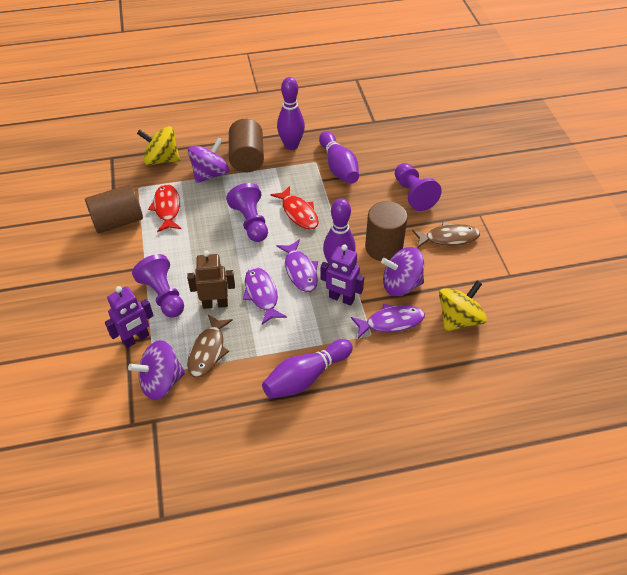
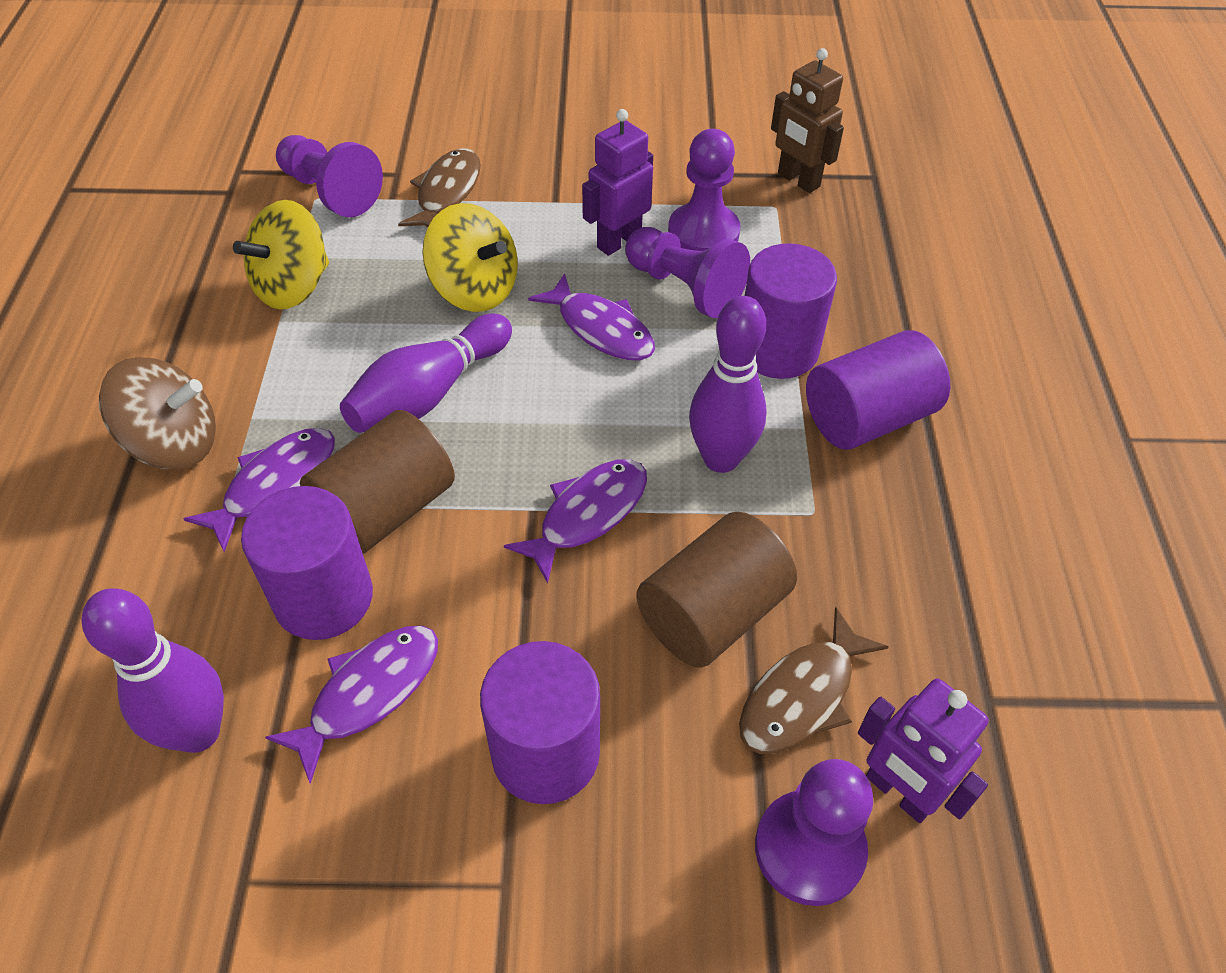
brown cylinder: [85,184,143,233] [229,119,264,172] [365,201,408,261] = 3 -> [300,410,455,554] [636,512,797,668] = 2
brown spinning top: none = 0 -> [99,357,216,469] = 1
purple bowling pin: [262,339,353,399] [277,77,305,150] [319,131,359,184] [323,199,356,265] = 4 -> [81,588,224,753] [340,314,512,433] [689,296,766,473] = 3
purple cylinder: none = 0 -> [241,486,373,640] [480,641,600,804] [745,243,837,379] [806,330,950,450] = 4
purple fish: [243,267,287,325] [277,239,318,292] [351,304,425,339] = 3 -> [183,428,335,552] [265,626,438,784] [504,459,647,583] [528,273,655,361] = 4
purple pawn: [132,254,184,318] [226,183,268,242] [395,163,442,211] = 3 -> [276,135,383,217] [625,227,750,318] [668,129,741,251] [755,759,873,906] = 4
purple spinning top: [128,340,185,400] [188,138,230,183] [381,247,424,296] = 3 -> none = 0
red fish: [148,184,181,232] [271,186,319,229] = 2 -> none = 0

